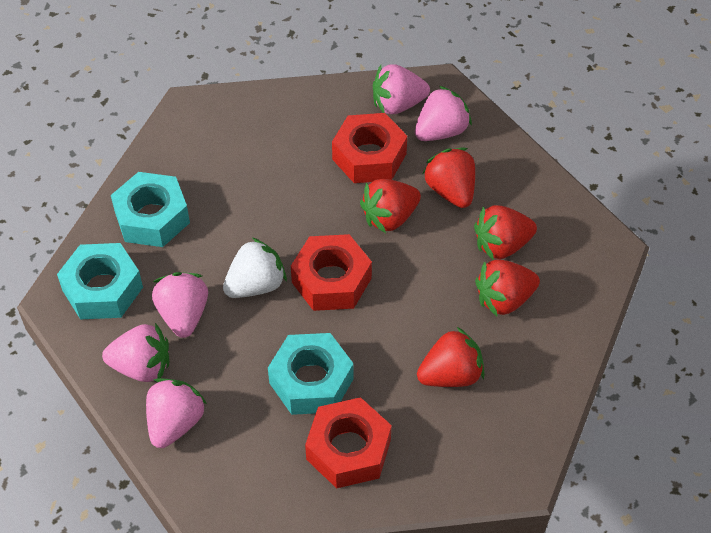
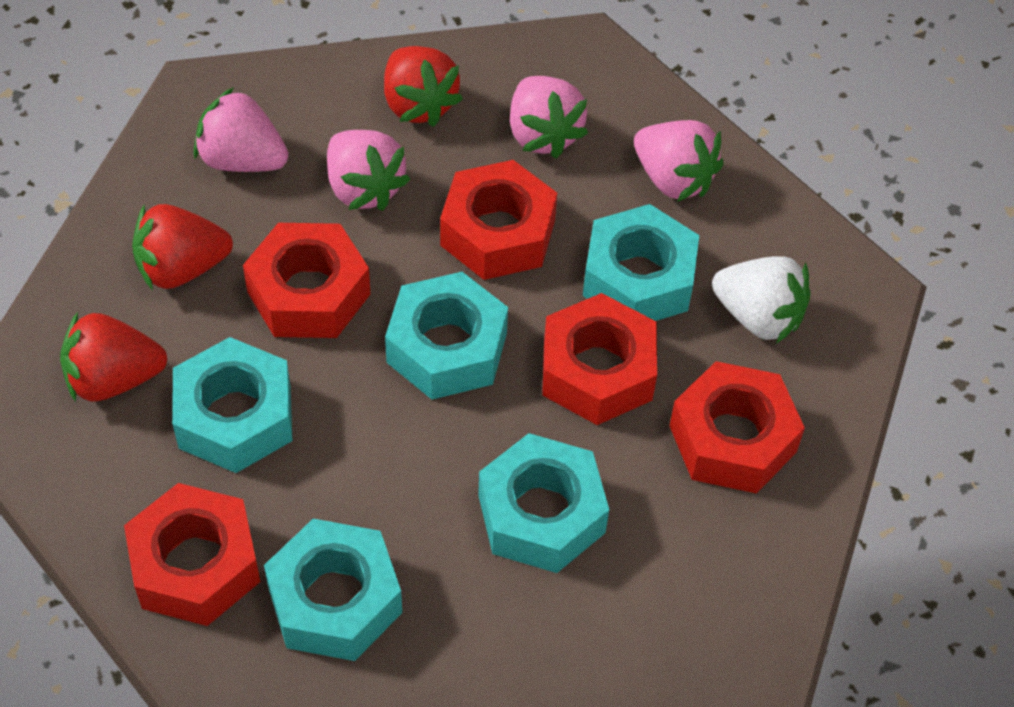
pink strawberry: [102,323,169,382] [146,378,207,448] [152,272,208,338] [373,64,430,114] [415,86,472,141] = 5 -> [194,87,288,172] [327,130,411,211] [510,76,588,159] [634,120,723,202] = 4
red nut: [291,234,372,311] [305,397,392,488] [332,113,407,183] = 3 -> [124,483,260,626] [243,223,371,338] [440,160,557,280] [542,293,657,425] [669,361,805,494] = 5
red strawberry: [360,179,421,233] [417,327,485,387] [423,148,475,208] [474,205,537,260] [475,259,540,316] = 5 -> [60,312,167,402] [132,204,233,290] [384,46,463,127] = 3
turquoise nut: [57,243,143,319] [111,172,190,247] [268,333,354,415] = 3 -> [172,337,292,473] [264,519,402,661] [385,272,508,400] [478,433,609,573] [583,204,699,321] = 5

